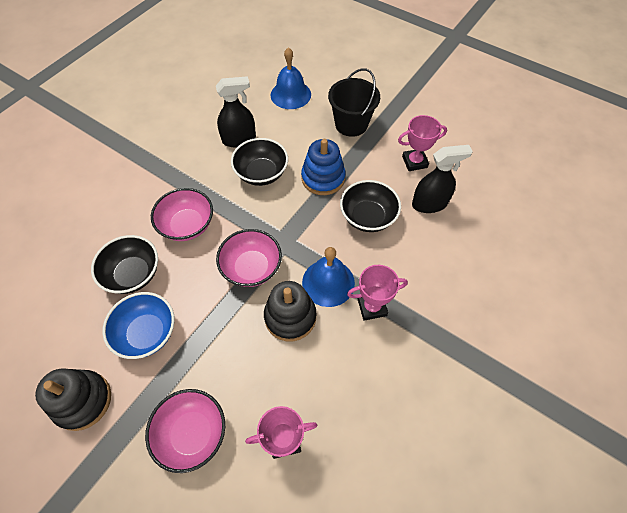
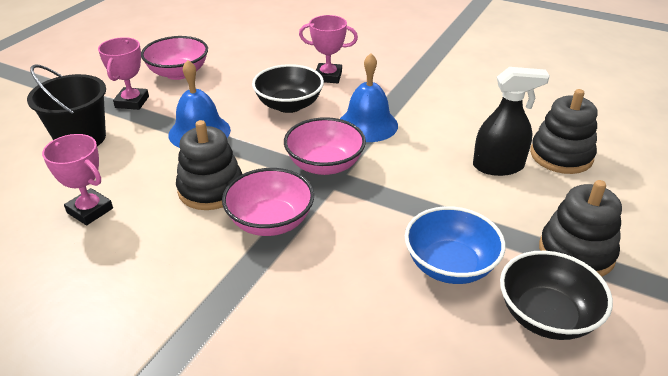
black bowl: [91,235,158,294] [231,138,288,186] [340,180,401,232] = 3 -> [252,64,324,113] [500,251,613,340] = 2
black spray bottle: [216,76,256,148] [412,145,473,213] = 2 -> [473,67,550,176] = 1
black stacking toy: [35,369,111,431] [264,281,316,341] = 2 -> [176,120,242,210] [530,89,598,174] [539,180,622,277] = 3
blue stacking toy: [301,139,346,195] = 1 -> none = 0

